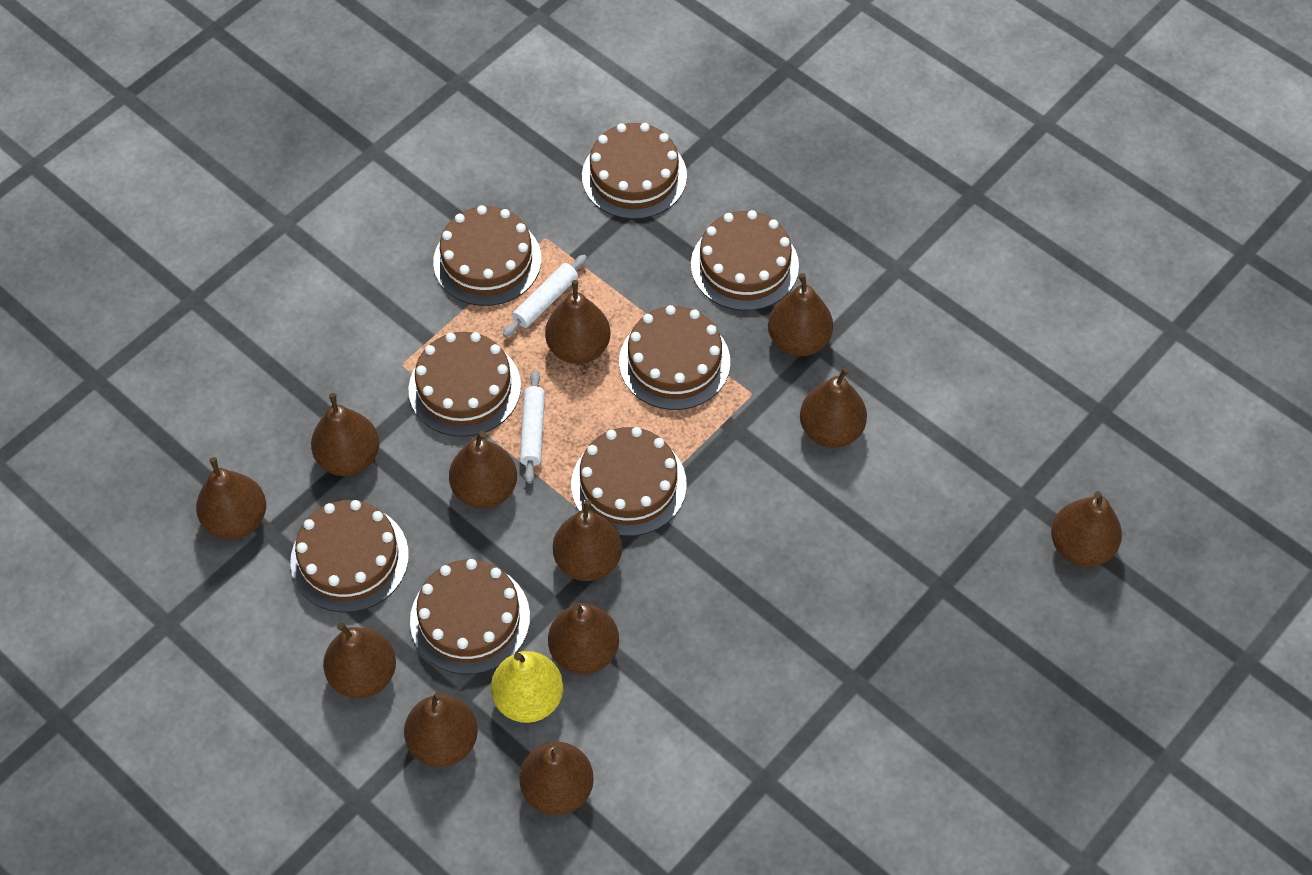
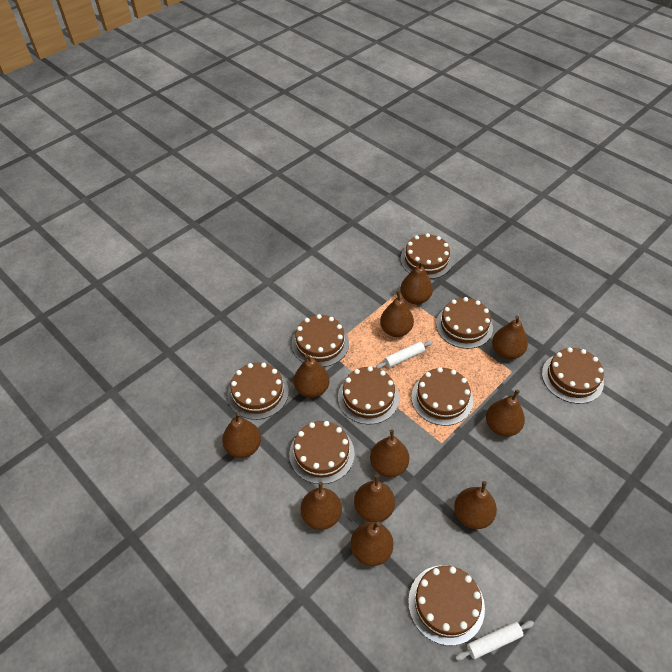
brown cake: [290,500,409,613] [409,332,521,437] [410,559,530,674] [433,205,541,306] [571,427,687,536] [582,123,687,219] [619,305,730,410] [691,210,799,311] = 8 -> [228,363,289,420] [289,421,355,484] [292,314,349,367] [338,366,399,424] [400,233,452,279] [408,565,485,646] [411,367,473,426] [436,297,493,349] [542,347,604,404] = 9
brown pear: [196,457,266,540] [311,393,379,476] [323,623,396,699] [404,692,478,767] [449,431,517,509] [519,742,594,815] [545,280,610,364] [548,603,619,674] [553,500,622,581] [768,273,833,356] [800,367,867,448] [1051,491,1122,567] = 12 -> [222,413,261,458] [294,354,330,398] [301,482,342,530] [351,521,393,566] [354,475,395,522] [370,429,409,477] [380,291,414,337] [400,261,433,304] [454,481,497,529] [486,389,525,437] [492,315,528,359] = 11
yellow pear: [491,651,563,723] = 1 -> none = 0

